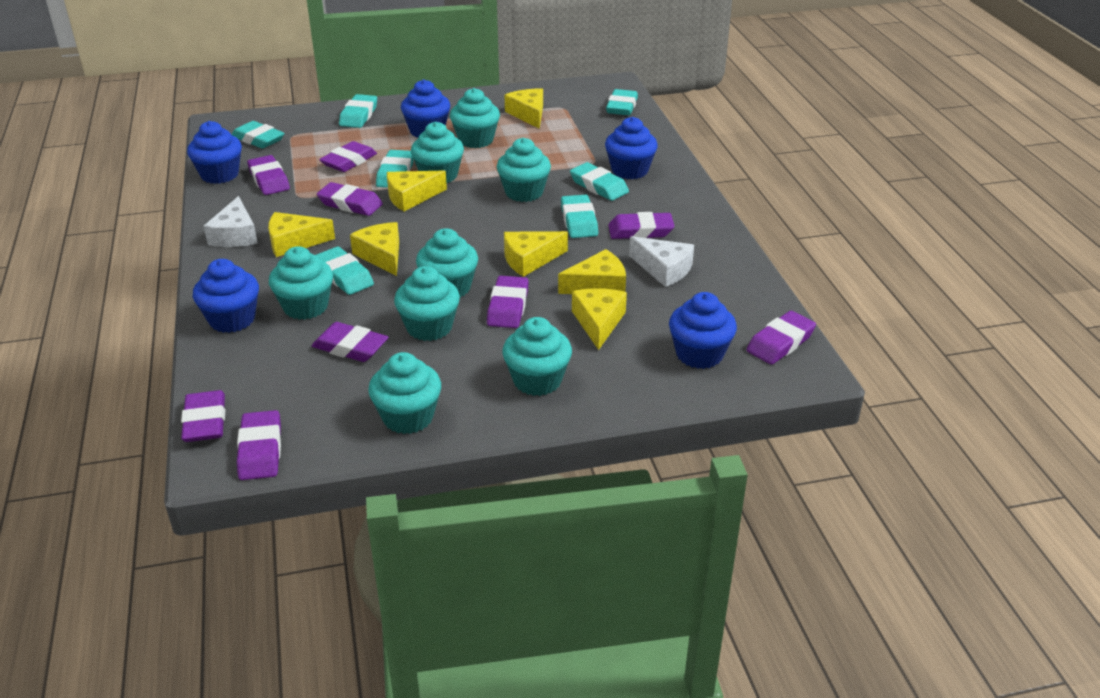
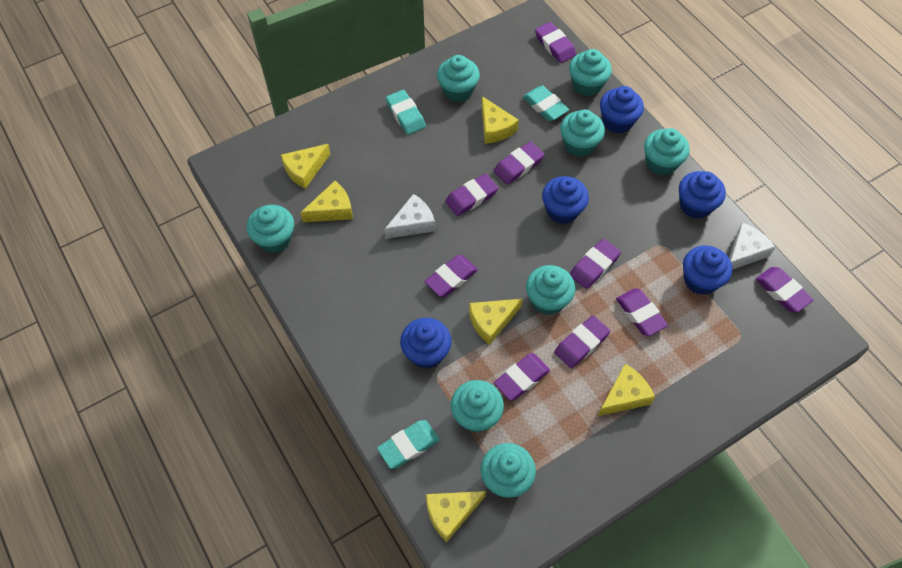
turquoise eraser: [232,121,285,149] [316,247,374,295] [339,94,377,128] [376,150,414,188] [561,195,598,238] [570,162,629,201] [606,89,638,115] = 7 -> [377,420,440,469] [386,90,426,135] [523,86,569,121] = 3
yellow cheese: [268,212,335,257] [350,222,399,276] [387,171,447,211] [504,231,568,277] [505,89,543,129] [558,249,626,294] [572,288,627,350] = 7 -> [281,144,330,189] [300,181,353,222] [426,491,486,542] [469,299,523,345] [482,96,519,144] [598,364,655,416] = 6

